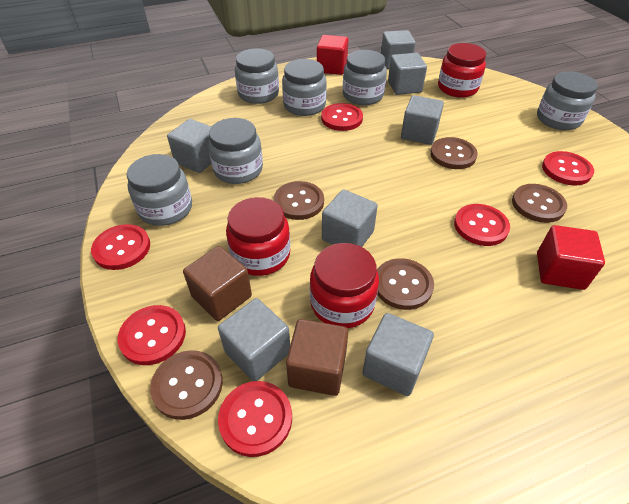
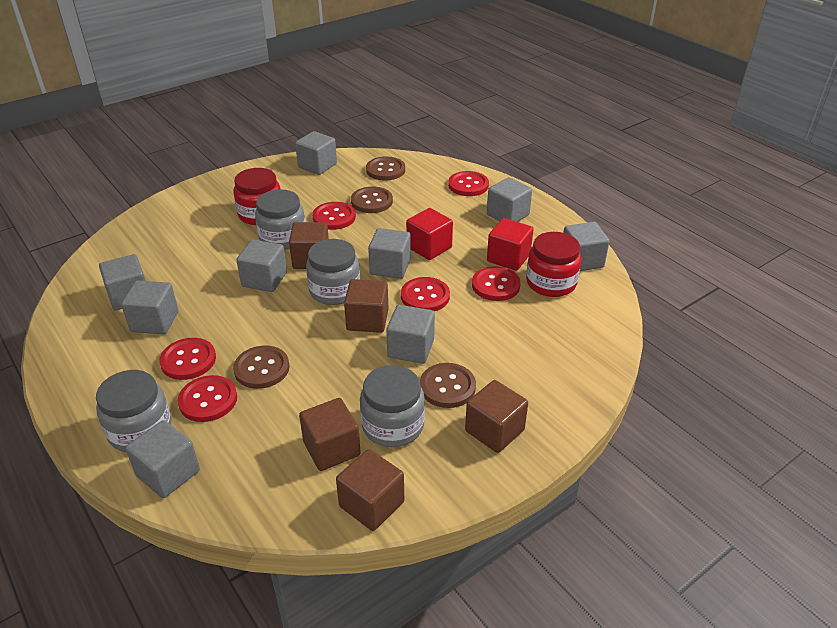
brown button: [150,350,223,420] [274,181,324,220] [377,258,434,310] [430,137,478,169] [512,184,567,223] = 5 -> [233,345,290,389] [351,187,393,213] [366,156,405,181] [420,363,476,408] = 4
brown cube: [183,246,252,321] [286,319,348,396] = 2 -> [289,222,329,269] [299,398,361,471] [336,449,404,531] [344,279,389,333] [465,380,528,453] = 5
grey cube: [167,119,211,173] [218,298,290,381] [322,189,378,247] [363,313,434,396] [381,30,416,69] [388,53,427,95] [401,95,444,145] = 7 -> [99,254,146,310] [121,280,178,334] [125,420,200,498] [236,240,287,292] [295,131,337,175] [368,228,411,279] [386,305,435,364] [487,177,532,222] [563,222,609,271] = 9
grey jar: [127,154,192,226] [208,118,263,184] [235,48,279,104] [282,59,327,116] [343,50,387,105] [537,71,598,130] = 6 -> [96,370,172,452] [255,189,305,250] [306,239,360,305] [360,365,425,447] = 4
red jar: [226,197,290,276] [310,243,379,328] [438,43,486,98] = 3 -> [233,168,281,225] [526,232,581,297] = 2

